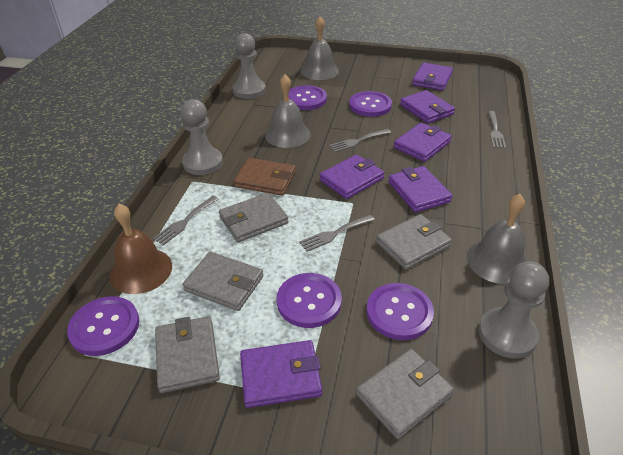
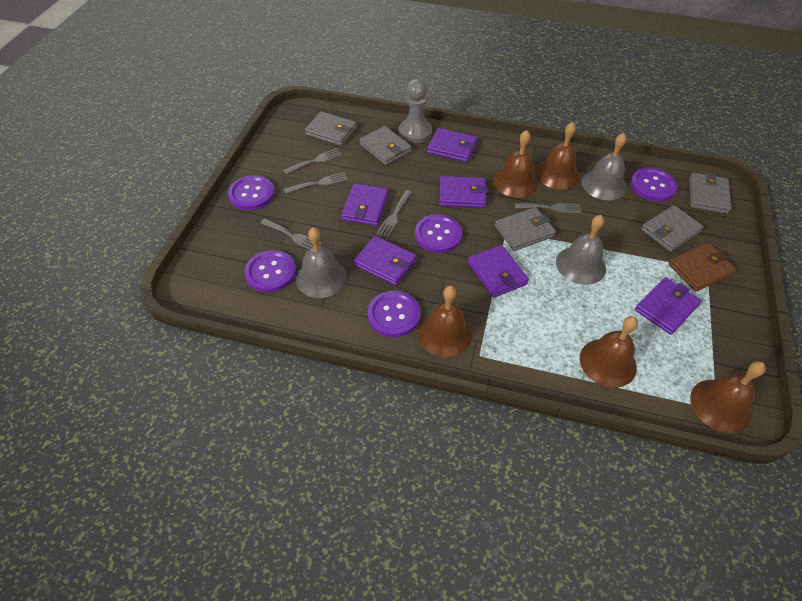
brown bell: [109,204,172,294] = 1 -> [418,286,472,357] [493,130,538,198] [535,122,580,189] [580,316,638,388] [690,361,766,433] = 5
grey fork: [153,196,218,245] [299,215,375,252] [329,129,391,152] [488,111,506,149] = 4 -> [260,219,322,249] [283,148,342,174] [284,172,348,193] [376,190,412,238] [515,203,582,213] = 5
grey pawn: [181,99,223,175] [232,33,266,99] [479,261,549,359] = 3 -> [399,79,432,143] = 1

